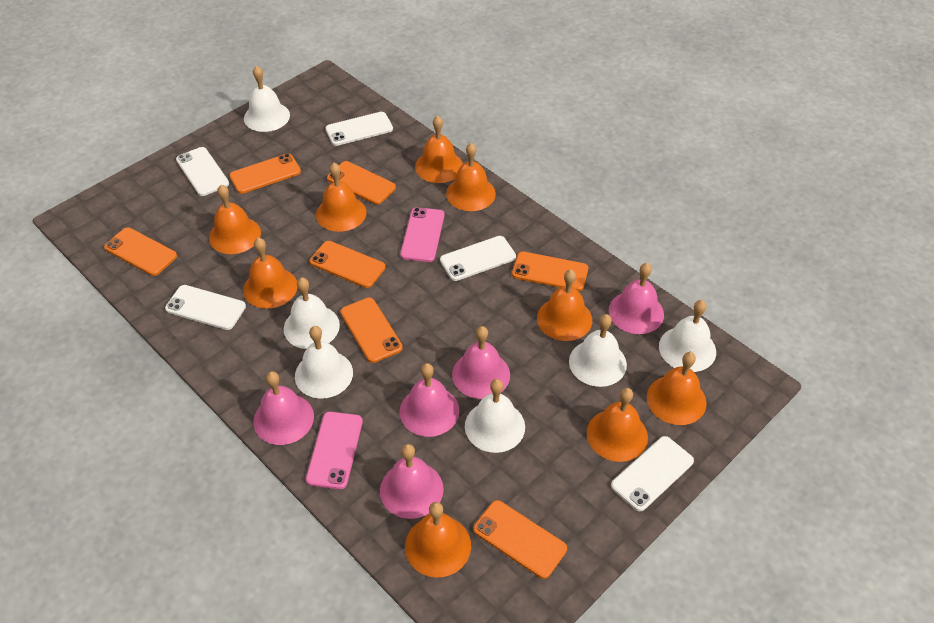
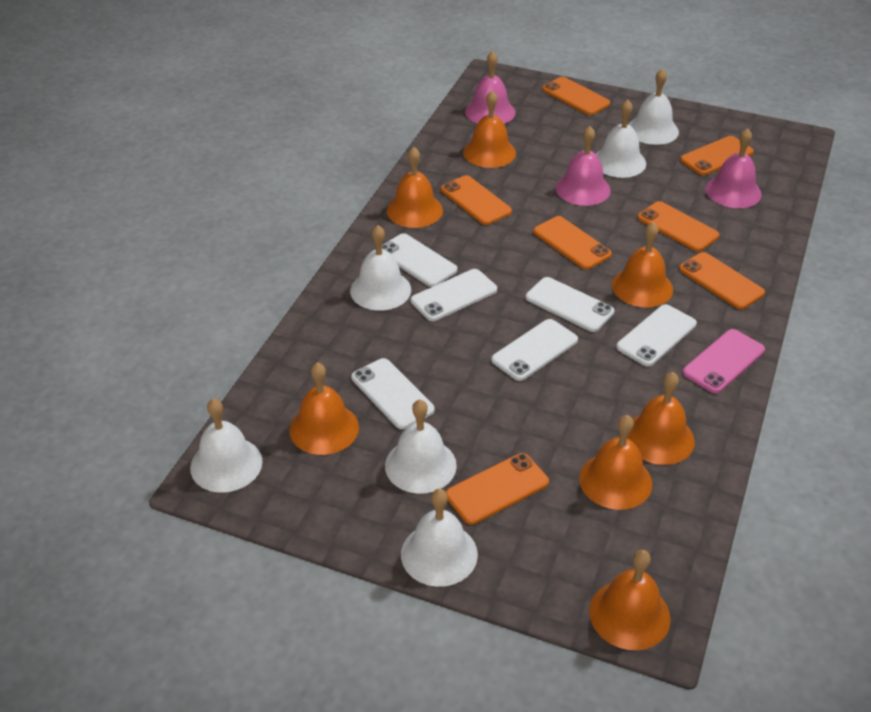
orange bell: [209,185,261,254] [243,238,298,309] [316,163,366,232] [405,502,471,577] [415,115,463,183] [446,143,496,211] [537,269,592,341] [587,388,648,462] [647,352,707,425] = 9 -> [289,362,359,455] [387,147,443,228] [463,91,516,168] [579,415,652,510] [589,550,671,650] [612,222,673,307] [627,372,695,465] = 7
pink bell: [253,371,314,445] [380,444,444,519] [400,363,459,437] [452,326,510,399] [609,263,664,334] = 5 -> [465,51,515,124] [556,126,611,206] [706,128,762,208] = 3
pink phone: [306,412,363,489] [400,207,444,262] = 2 -> [683,329,765,394] = 1
white phone: [165,285,246,330] [176,147,229,196] [325,112,393,146] [440,236,516,281] [611,436,694,511] = 5 -> [351,358,435,429] [382,233,458,287] [410,269,497,321] [491,319,578,381] [526,277,614,332] [616,304,697,367] = 6

